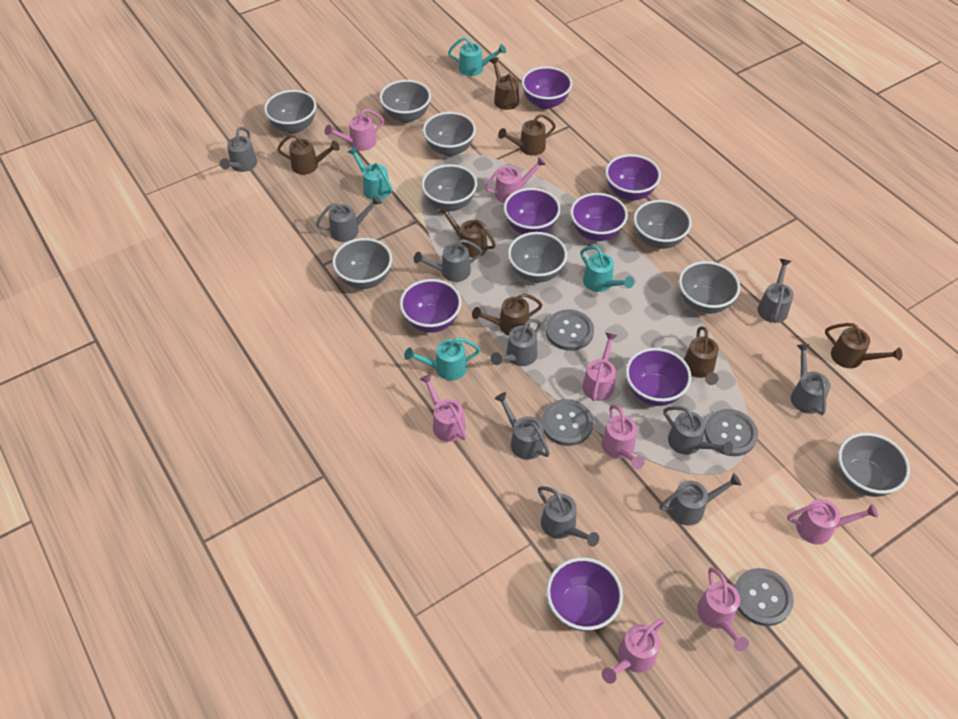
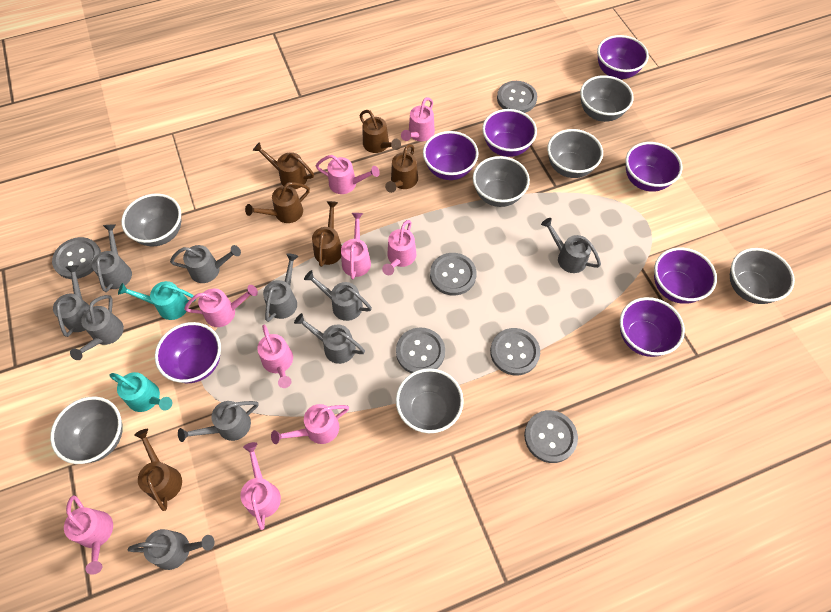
brown watering can: [277,134,340,175] [438,205,496,258] [472,293,543,336] [489,57,519,110] [498,114,556,156] [684,326,719,385] [825,323,902,368] = 7 -> [134,429,182,511] [245,182,310,223] [253,142,314,189] [312,201,342,267] [359,110,401,153] [385,144,418,193] = 6
grey bowl: [264,90,316,134] [332,238,392,289] [379,80,431,123] [421,164,477,211] [423,112,476,156] [508,232,567,283] [634,200,692,249] [679,261,740,314] [838,433,910,497] = 9 -> [50,397,123,464] [121,193,181,246] [396,368,464,433] [473,156,530,207] [547,129,603,178] [580,75,634,122] [730,248,795,304] = 7
grey button: [541,399,593,446] [546,309,594,351] [704,409,758,456] [734,568,794,626] = 4 -> [52,237,101,279] [396,328,445,373] [430,253,477,295] [490,328,540,375] [497,81,537,113] [524,410,578,463] = 6
pink watering can: [325,109,384,151] [420,374,466,442] [485,157,546,203] [582,332,618,401] [602,405,645,469] [602,618,665,684] [697,567,749,651] [787,499,878,545] = 8 -> [64,495,113,575] [184,285,258,327] [240,442,281,530] [257,325,293,388] [271,404,349,444] [316,155,380,194] [341,213,371,280] [382,220,416,275] [401,97,435,141] = 9
turquoise watering can: [348,146,392,200] [404,337,480,380] [448,37,506,76] [580,246,634,292] = 4 -> [109,372,172,412] [118,281,196,320] = 2

